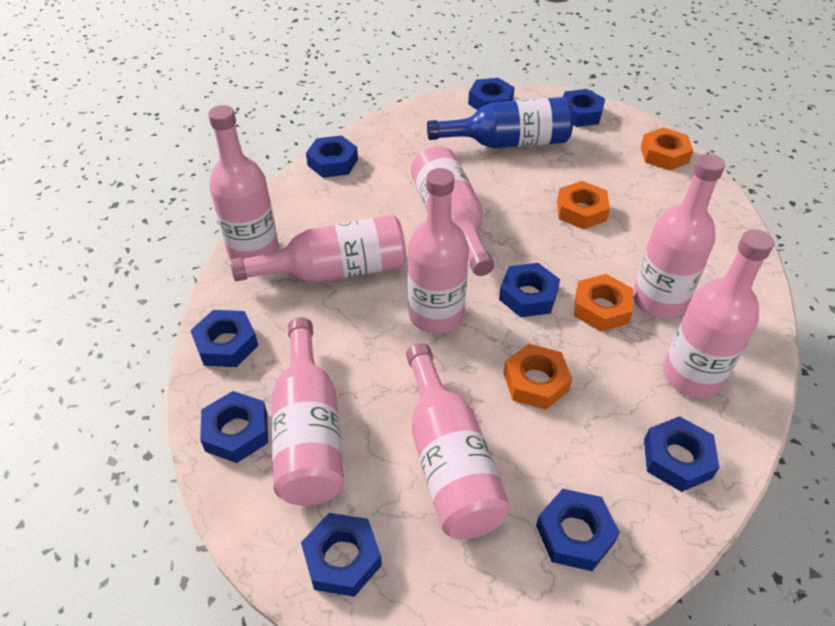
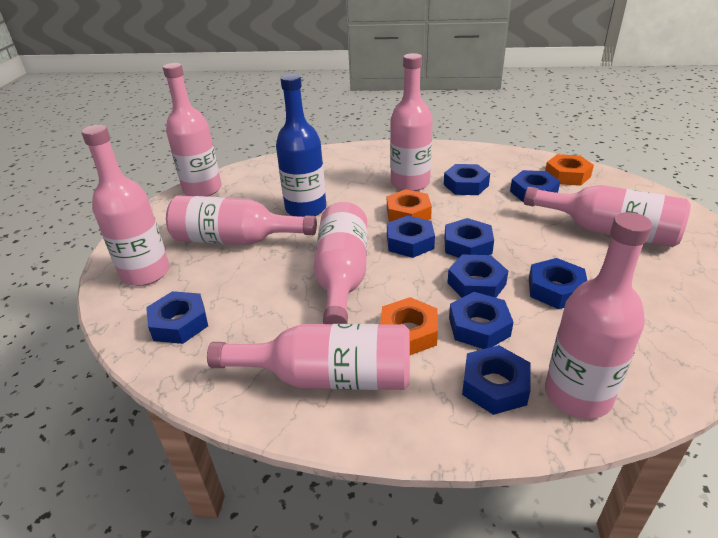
orange nut: [504,344,572,410] [557,181,610,229] [574,274,633,332] [641,127,693,171] = 4 -> [380,297,438,355] [387,189,432,222] [545,154,594,186] = 3

